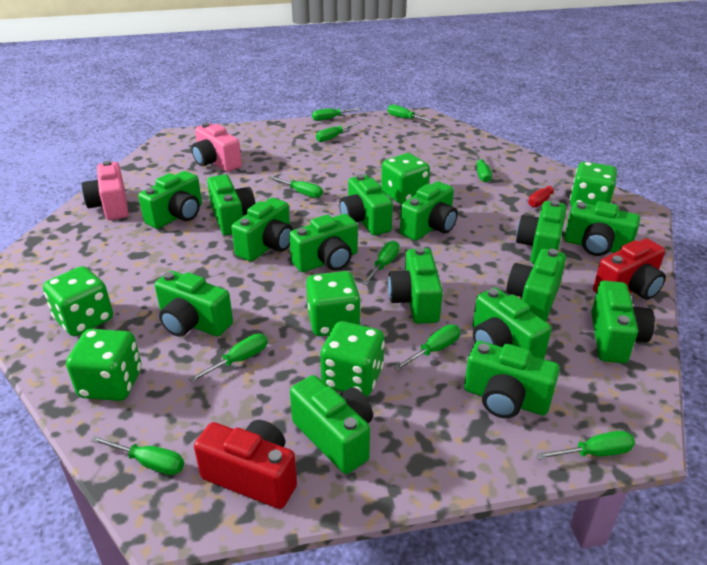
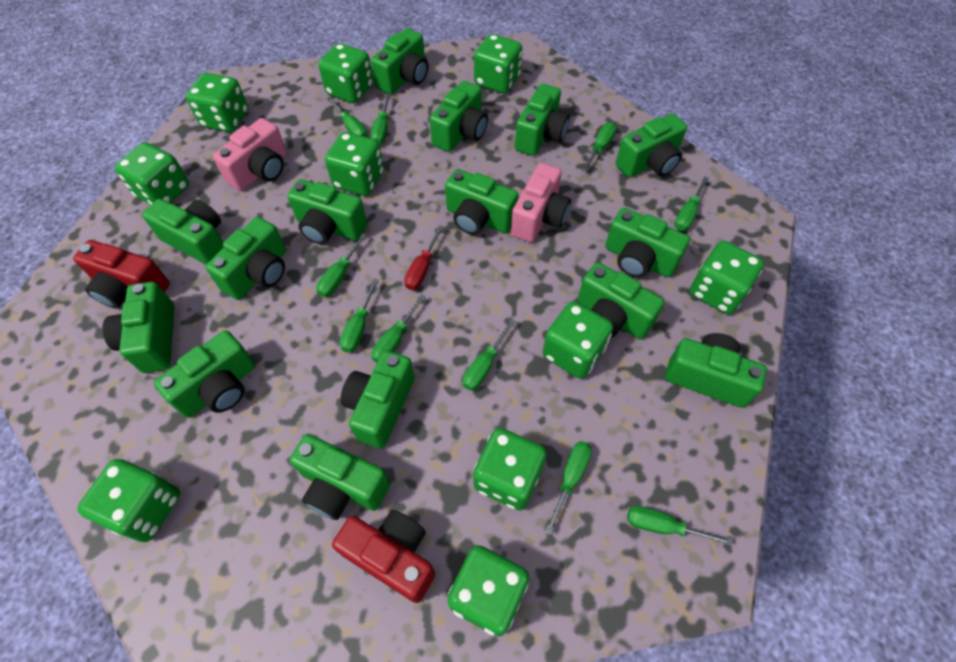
green dice: [43,266,113,336] [66,329,142,401] [306,271,361,336] [320,321,385,397] [381,153,430,204] [570,162,617,207] = 6 -> [77,459,180,542] [115,142,189,205] [186,73,248,132] [318,43,373,103] [325,132,384,196] [447,545,529,637] [473,428,547,510] [474,34,522,93] [543,301,613,379] [690,241,764,314] = 10

